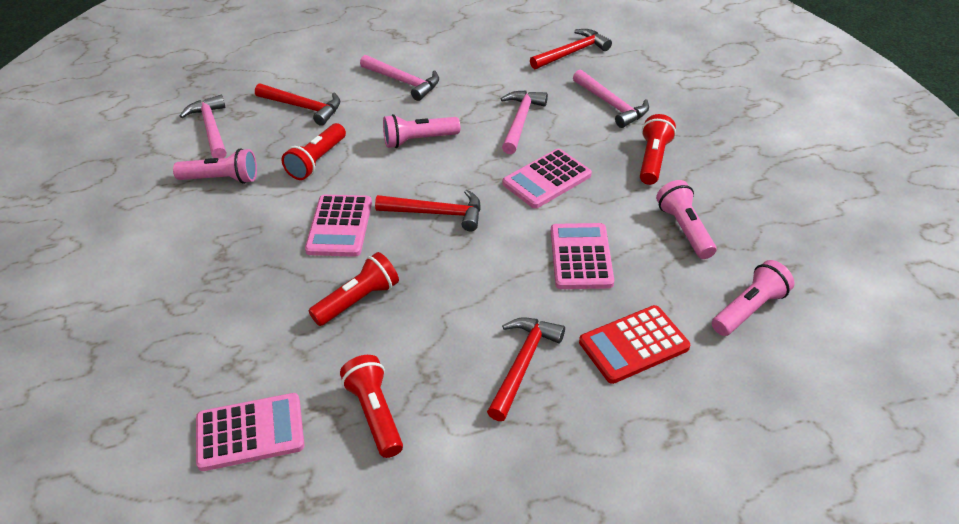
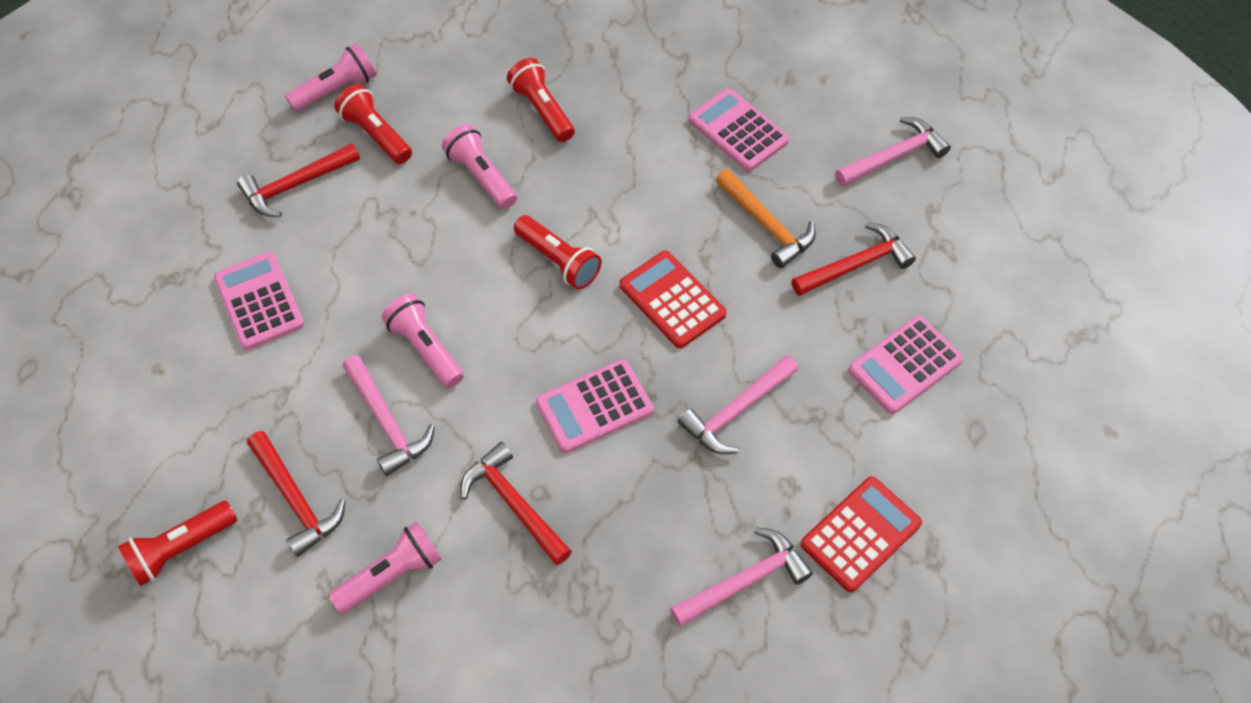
orange hammer: none = 0 -> [716,169,816,268] = 1
red calculator: [579,305,690,384] = 1 -> [620,251,726,348] [801,476,922,592] = 2

